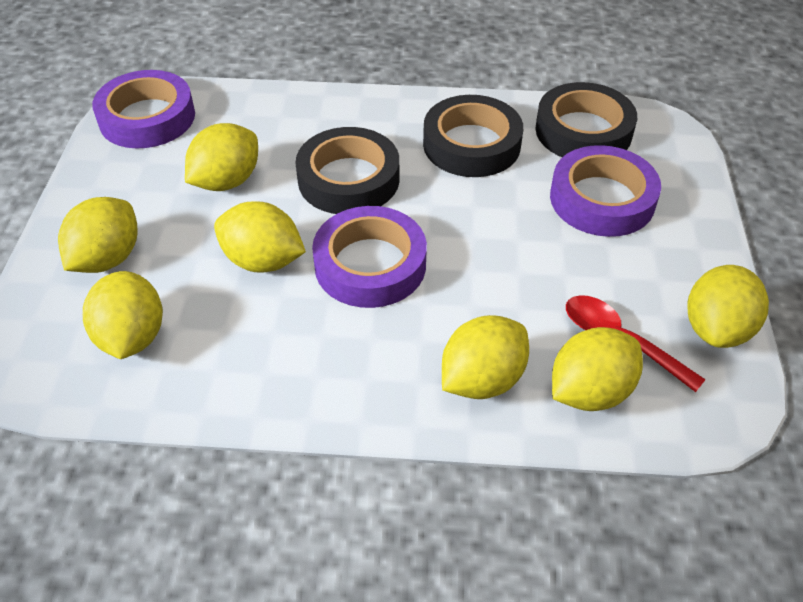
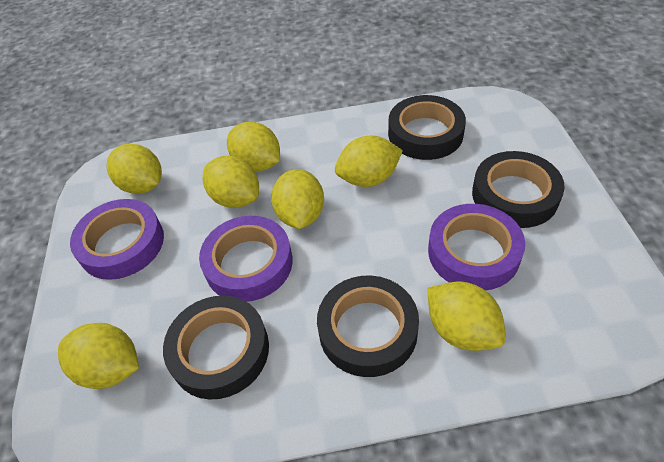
black tape: [295,127,399,214] [423,95,523,177] [535,82,637,157] = 3 -> [163,296,269,400] [317,276,419,377] [388,95,466,160] [472,151,565,228] = 4
red spoon: [566,295,706,392] = 1 -> none = 0

